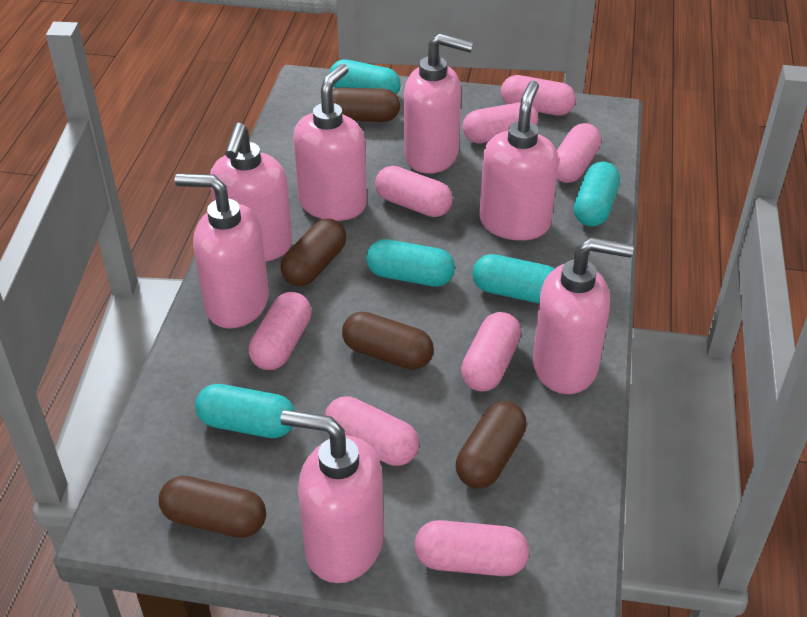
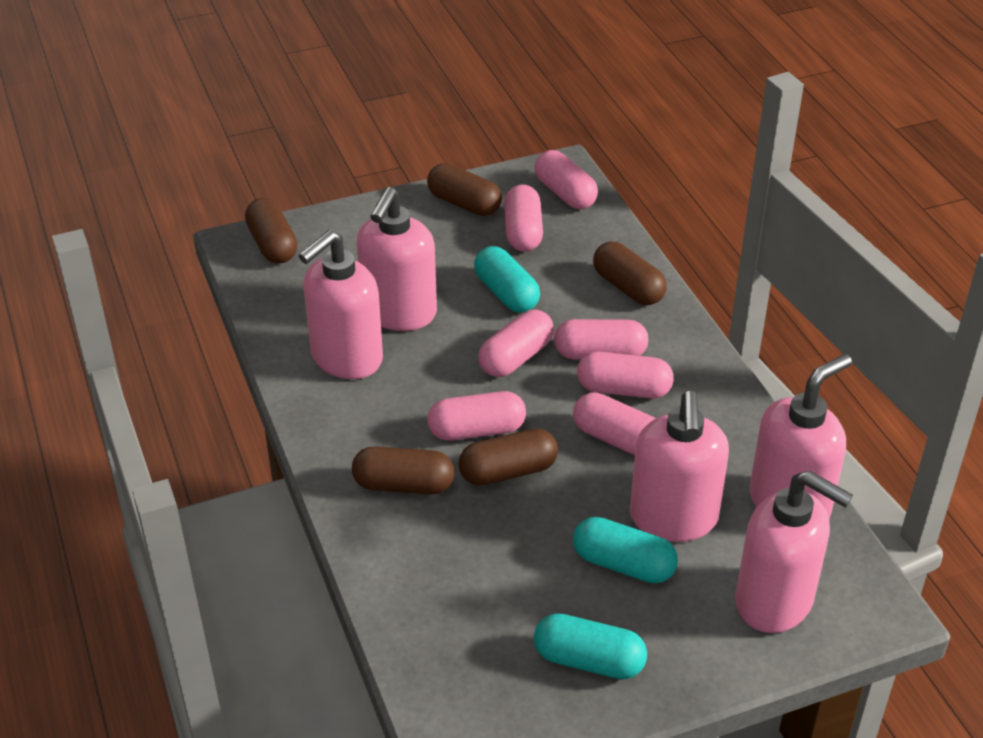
pink capsule: [249,292,311,370] [325,396,419,466] [375,166,453,217] [414,520,529,576] [461,312,521,391] [463,102,538,143] [501,75,576,116] [557,123,601,183] = 8 -> [428,391,526,441] [478,310,554,377] [504,184,543,252] [535,150,598,209] [554,319,648,359] [573,392,656,456] [577,351,674,398] = 7
pink soap dispenser: [175,174,269,328] [210,123,292,262] [280,410,384,583] [293,64,367,221] [404,33,473,174] [479,81,559,240] [533,237,634,394] = 7 -> [299,230,383,379] [357,187,437,331] [630,391,729,542] [735,470,853,633] [749,354,852,518] = 5
turquoise capsule: [195,384,295,438] [329,60,401,95] [366,239,455,287] [472,254,554,304] [574,162,620,227] = 5 -> [474,246,540,313] [534,613,647,679] [573,517,678,583] = 3

